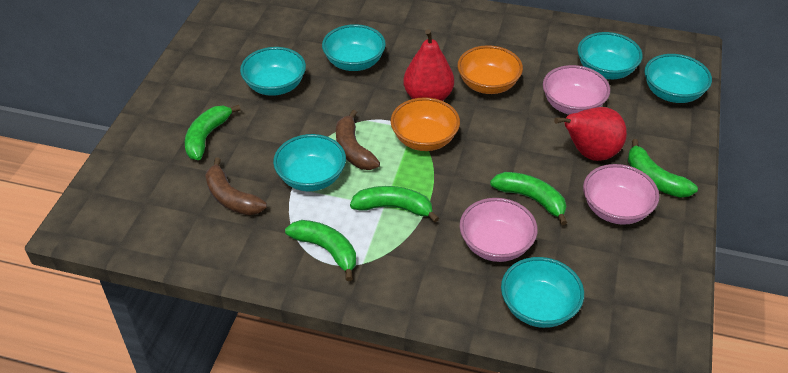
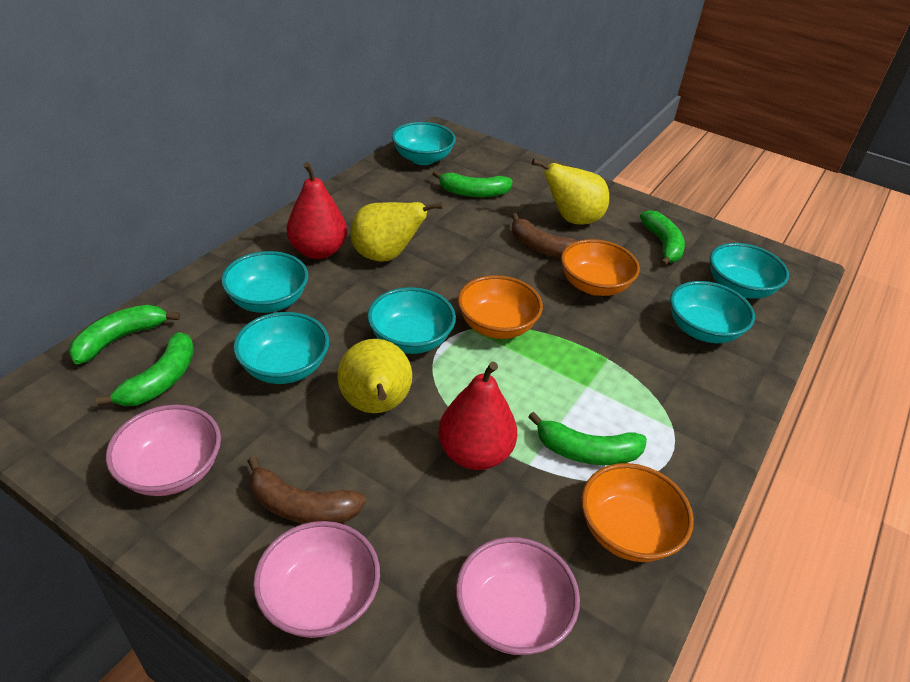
orange bowl: [391,97,460,151] [457,45,523,94] = 2 -> [458,275,543,339] [561,239,640,296] [581,463,694,562] = 3
yellow pear: none = 0 -> [337,339,412,413] [351,202,443,262] [532,159,609,225] = 3

